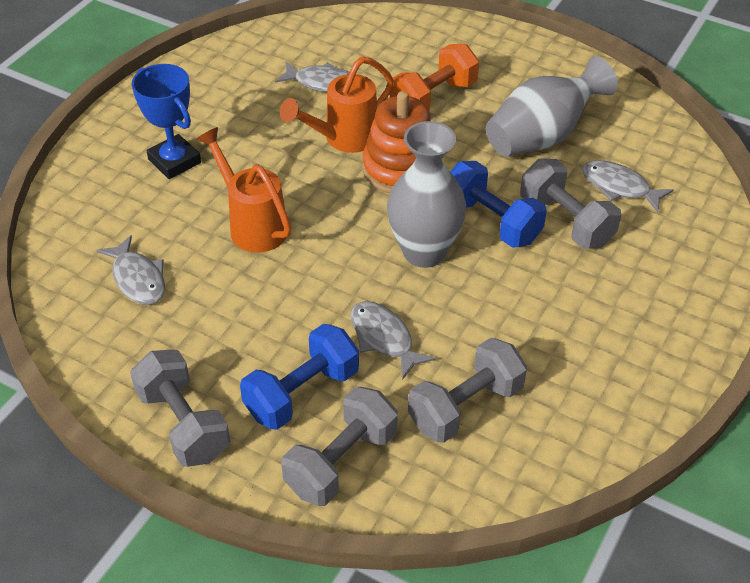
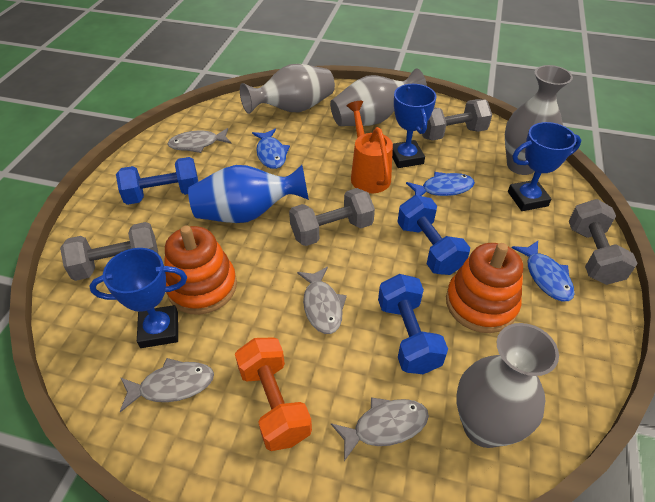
blue dumbbell: [240,324,359,430] [450,161,547,248] = 2 -> [116,157,198,205] [378,274,448,374] [397,195,470,275] = 3
blue fish: none = 0 -> [252,129,290,169] [406,172,475,196] [512,241,575,301] = 3
blue trophy: [132,64,201,179] = 1 -> [89,248,187,348] [392,84,436,168] [508,122,581,211] = 3
blue vase: none = 0 -> [188,165,309,223] = 1
grey vase: [387,121,466,268] [486,56,618,156] = 2 -> [240,64,335,114] [330,68,427,126] [456,323,559,448] [505,65,573,175] = 4
orange stacking toy: [362,91,431,194] = 1 -> [164,225,237,315] [446,243,523,333] = 2
orange watering can: [196,127,291,253] [280,56,394,153] = 2 -> [347,101,393,193] = 1

